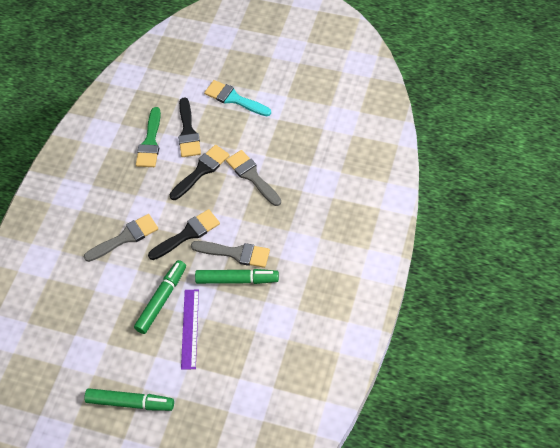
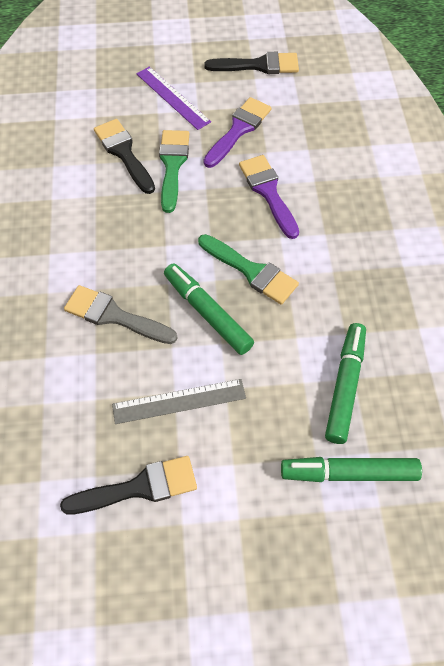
green brush: [136,107,161,167] = 1 -> [159,130,189,213] [198,234,299,305] = 2
grey brush: [84,214,158,262] [191,241,270,268] [226,150,281,206] = 3 -> [64,285,177,344] = 1
grey ruler: none = 0 -> [112,379,246,424] = 1
purple brush: none = 0 -> [204,97,271,168] [239,155,299,239] = 2
turquoise brush: [204,80,271,116] = 1 -> none = 0

